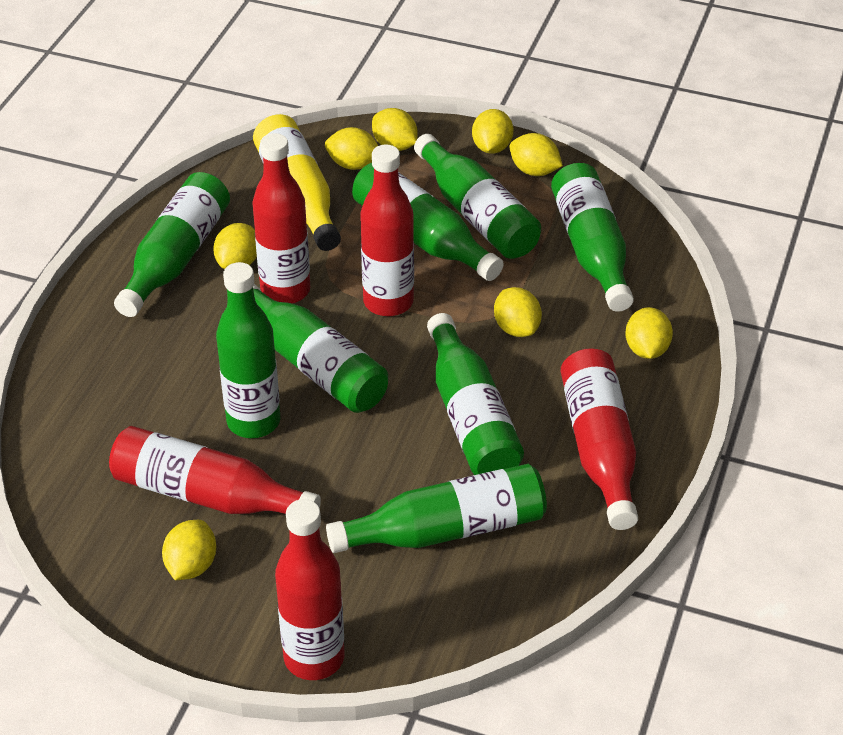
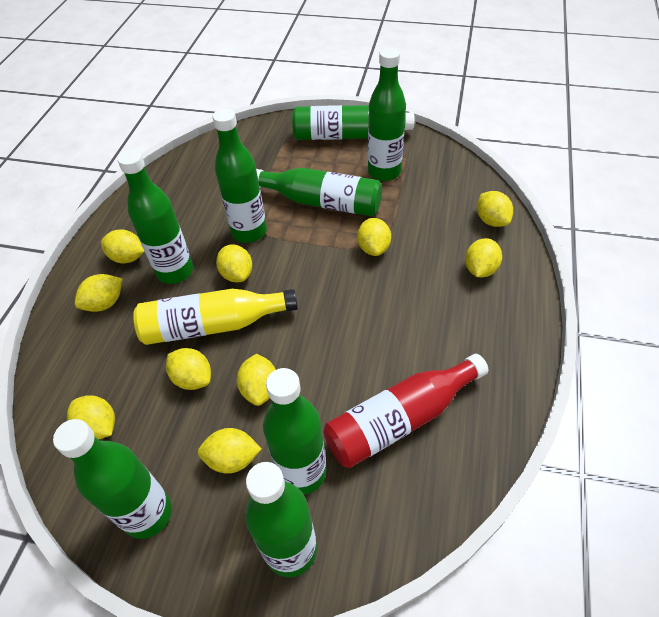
red bottle: [109,426,321,514] [252,133,310,303] [275,499,344,680] [360,145,414,316] [561,349,638,530] = 5 -> [323,354,488,468] = 1
yellow lemon: [162,520,216,580] [213,223,257,269] [325,127,378,170] [372,108,418,151] [472,109,513,154] [494,287,542,337] [509,133,563,176] [625,307,673,359] = 8 -> [67,395,115,440] [75,274,122,312] [101,229,145,264] [166,348,211,390] [198,428,261,474] [216,245,252,282] [237,354,276,406] [357,218,391,256] [465,238,502,277] [477,191,513,227] = 10

